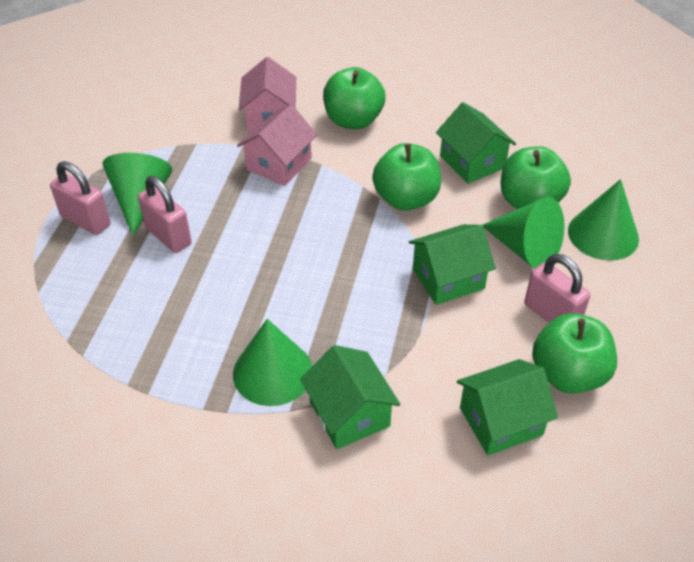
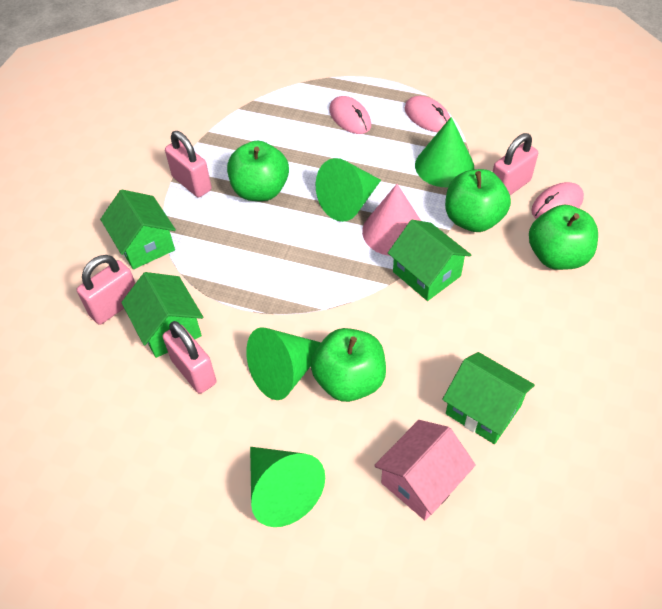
pink cone: none = 0 -> [362,184,421,256] = 1
pink house: [237,104,317,186] [239,57,296,132] = 2 -> [374,420,476,520] = 1
pink mouse: none = 0 -> [329,96,371,134] [405,96,450,132] [531,182,584,219] = 3
pink padlock: [50,161,110,235] [138,176,191,253] [525,254,590,323] = 3 -> [77,255,135,325] [163,321,217,394] [165,131,212,198] [493,133,538,195] = 4

